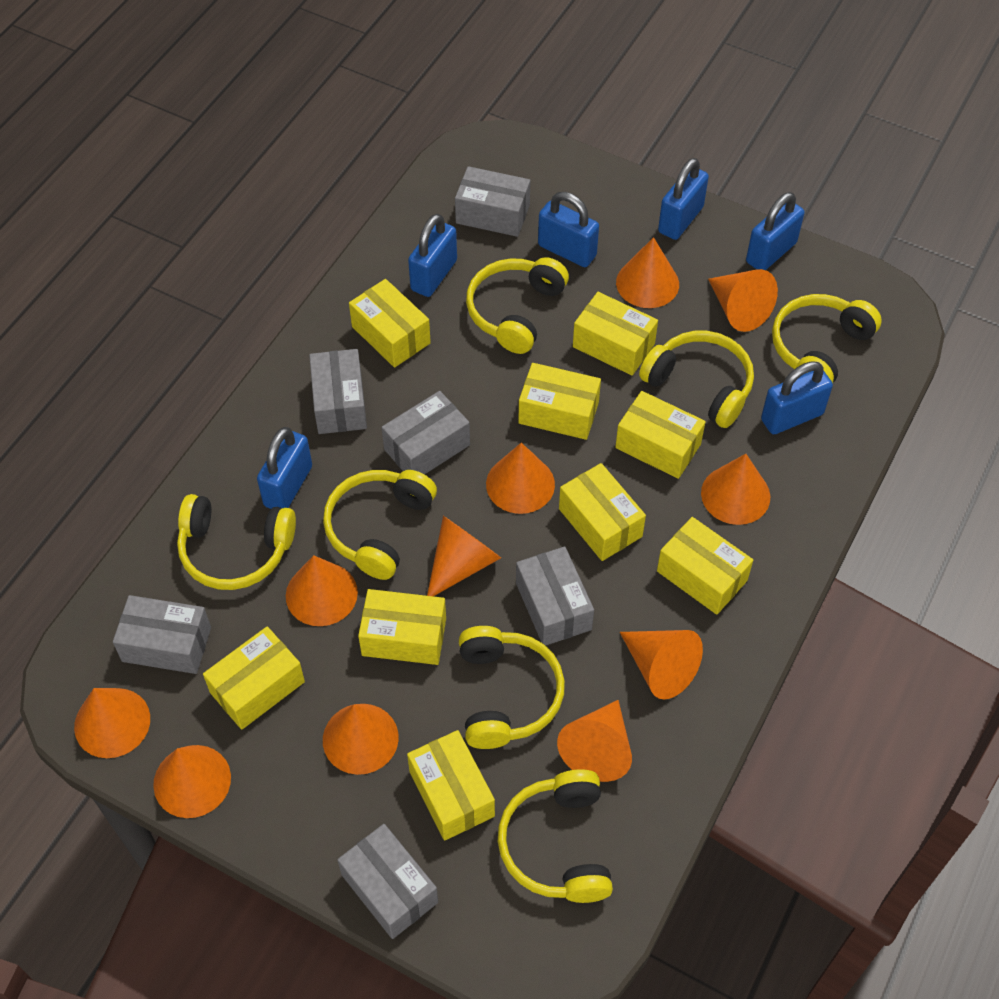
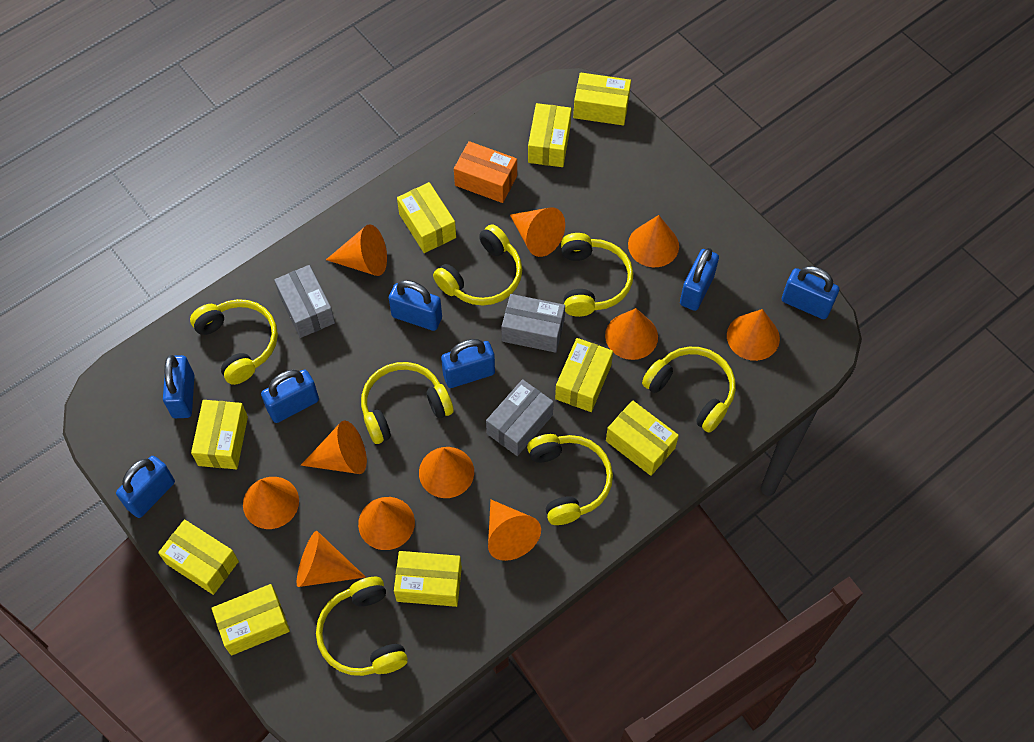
blue padlock: [257,427,312,509] [408,214,457,297] [538,192,599,267] [658,158,709,240] [746,192,805,270] [761,361,833,434] = 6 -> [116,456,175,518] [163,355,195,418] [261,369,319,423] [389,280,442,331] [441,339,495,388] [680,248,719,311] [782,266,839,319] = 7
grey box: [113,595,211,674] [309,349,367,434] [337,824,438,939] [382,391,470,475] [455,166,530,237] [516,546,594,646] = 6 -> [274,265,335,338] [486,379,554,456] [502,294,565,353] = 3
orange box: none = 0 -> [454,141,517,203] = 1

